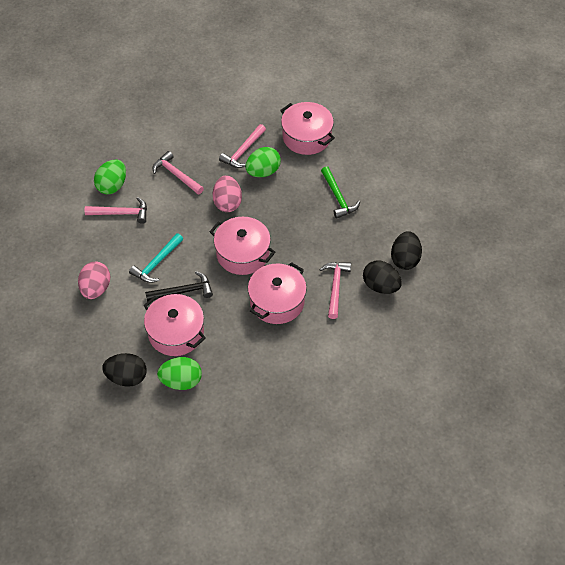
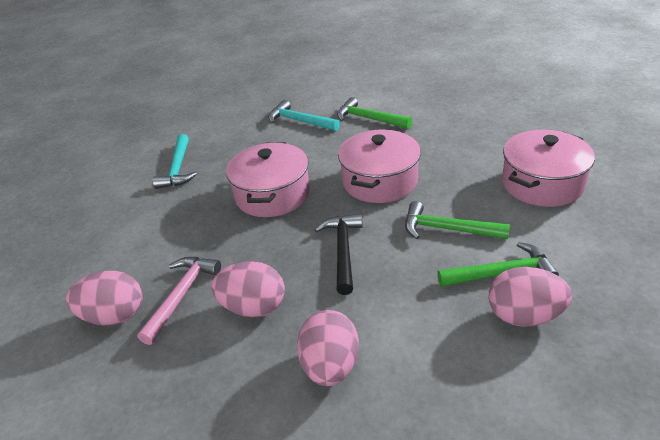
black egg: [102,353,147,387] [363,260,402,294] [391,231,422,270] = 3 -> none = 0
green egg: [94,160,126,194] [157,357,202,390] [245,147,281,177] = 3 -> none = 0
green hammer: [321,166,360,219] = 1 -> [337,97,412,129] [405,201,510,239] [437,242,559,287] = 3
pink egg: [78,262,110,299] [212,176,242,212] = 2 -> [66,271,143,326] [211,261,285,318] [297,310,359,386] [489,267,572,327] = 4
pink hammer: [85,197,147,224] [153,151,204,195] [219,124,266,168] [319,262,351,319] = 4 -> [137,257,221,345] = 1
pink pot: [144,294,206,356] [210,217,275,275] [248,262,307,324] [280,102,335,155] = 4 -> [226,142,310,217] [338,129,421,203] [502,130,595,207] = 3
turquoise hammer: [129,233,183,283] = 1 -> [153,134,197,189] [268,100,340,131] = 2

